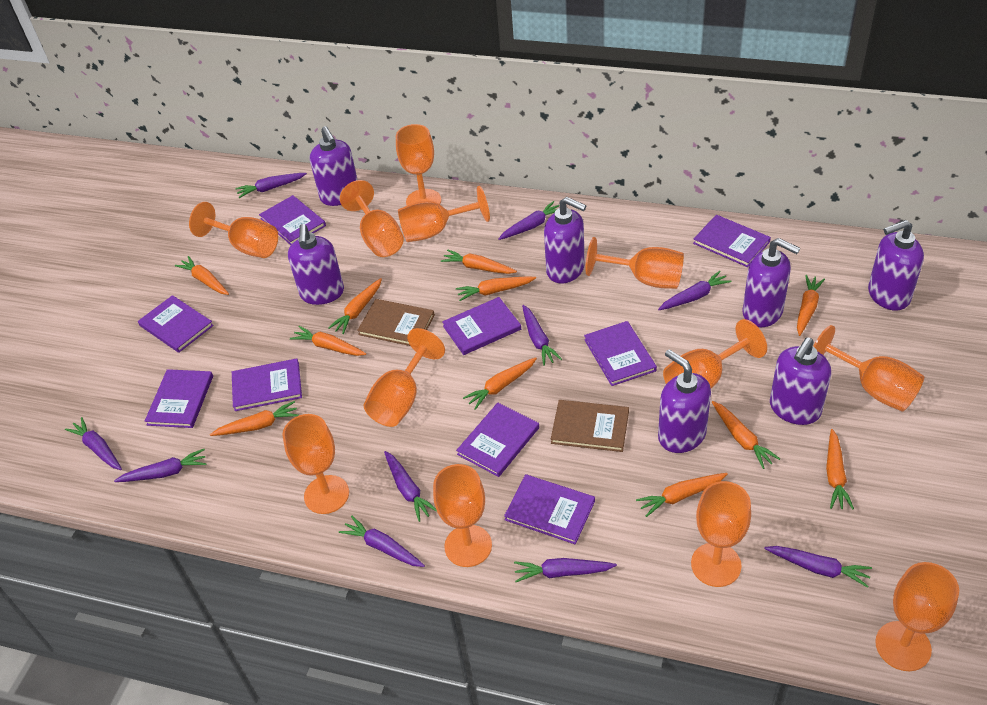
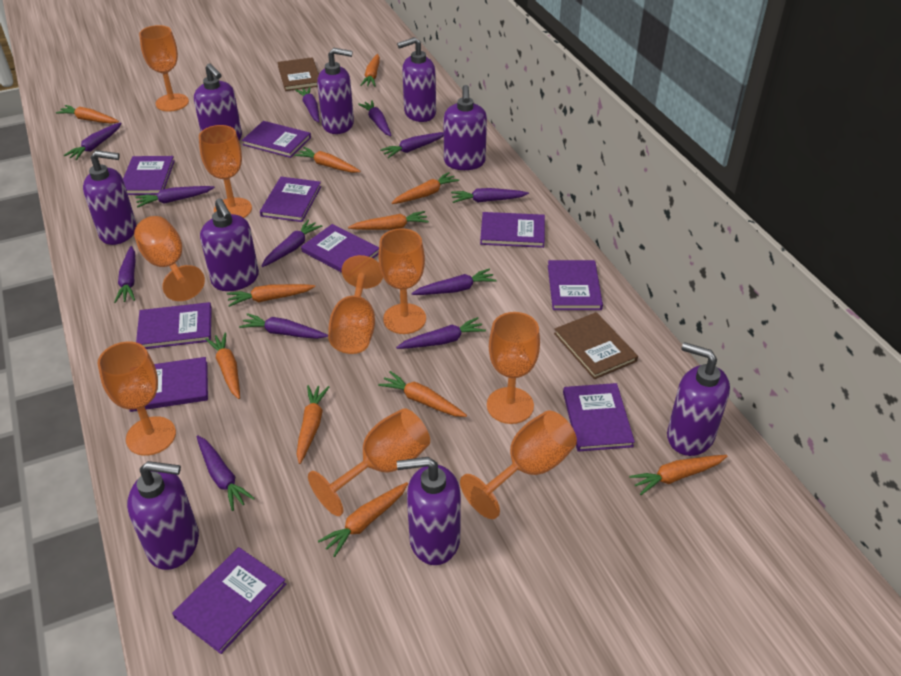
orange goblet: [189,202,278,258] [283,414,349,514] [340,180,404,257] [364,328,445,427] [396,124,441,205] [398,186,490,242] [433,464,492,567] [585,237,684,289] [663,319,767,388] [691,481,751,587] [813,325,924,412] [875,562,959,671] = 12 -> [98,342,176,456] [134,216,205,301] [139,25,189,111] [199,125,252,218] [308,408,430,516] [328,255,383,354] [378,228,426,334] [460,411,577,519] [487,312,540,424] = 9
purple book: [138,295,214,353] [145,369,213,428] [232,359,302,411] [259,195,326,245] [442,297,521,355] [456,403,539,477] [504,474,595,544] [584,321,657,386] [693,215,771,267] = 9 -> [123,156,175,195] [129,357,208,412] [136,302,212,349] [172,547,286,654] [242,121,311,158] [260,177,321,222] [301,224,379,273] [480,212,545,248] [548,260,603,310] [563,383,635,452] = 10
purple carrot: [65,417,122,470] [114,449,207,482] [235,173,307,198] [339,516,425,567] [384,451,437,522] [498,201,559,240] [514,558,617,582] [522,305,562,366] [658,271,732,310] [764,546,872,588] = 10 -> [64,122,122,160] [114,246,135,303] [135,186,215,207] [196,435,255,511] [239,313,328,339] [261,220,322,267] [295,87,320,123] [358,100,392,136] [380,132,444,158] [396,317,486,349] [411,269,496,295] [451,188,529,203] = 12
purple soap dispenser: [288,224,344,305] [310,126,358,206] [544,197,586,283] [658,349,711,453] [742,238,800,327] [770,337,831,425] [868,220,924,311] = 7 -> [83,150,137,245] [127,461,199,570] [194,63,242,140] [200,198,259,291] [317,48,354,134] [397,37,436,122] [397,457,461,565] [444,85,487,170] [667,342,730,456] = 9

